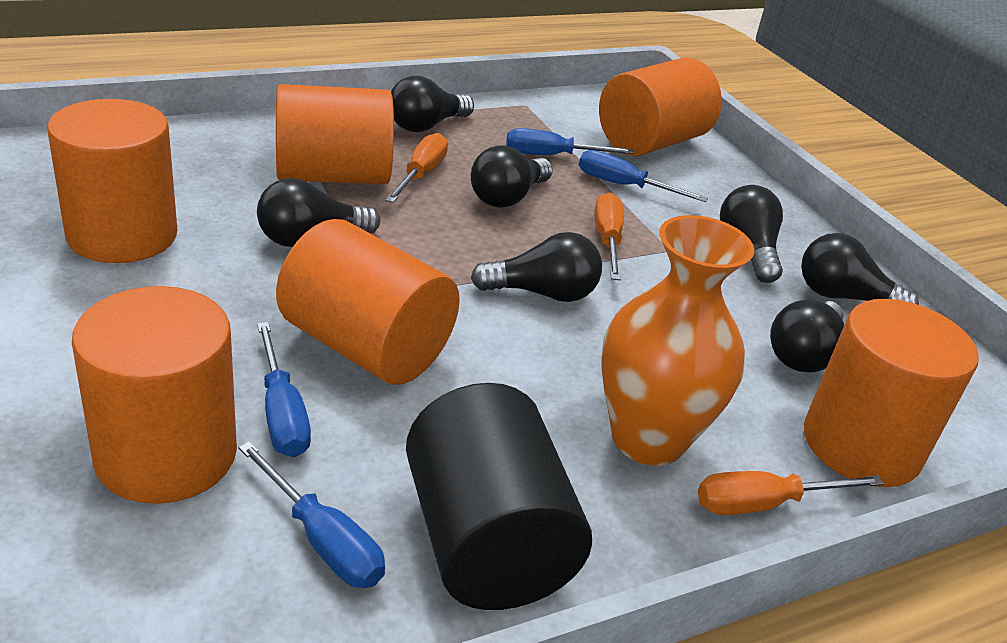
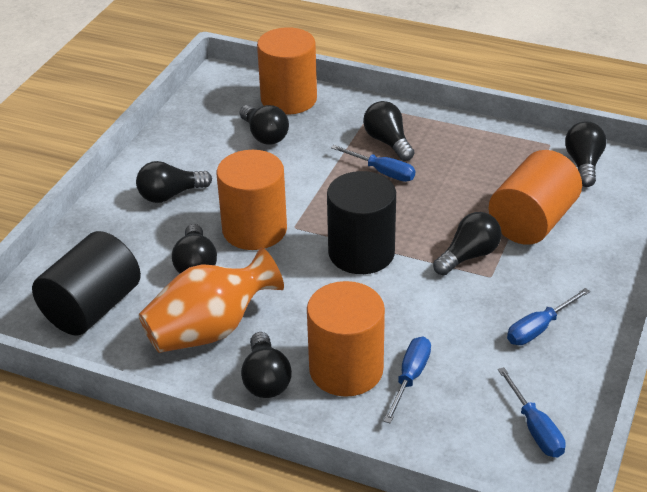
black cylinder: [406,383,592,610] = 1 -> [32,231,141,336] [327,171,396,274] = 2
orange cylinder: [47,99,177,263] [72,286,237,504] [276,84,394,184] [276,219,460,385] [599,57,722,156] [804,299,979,487] = 6 -> [217,150,287,250] [257,27,317,115] [307,281,385,397] [489,150,582,245] = 4
orange screwdriver: [385,133,448,203] [595,193,624,281] [698,471,884,515] = 3 -> none = 0

